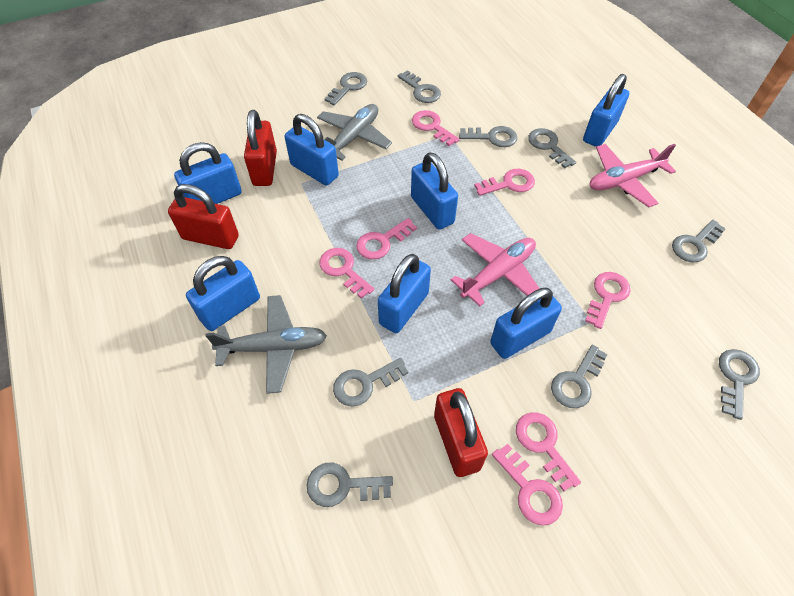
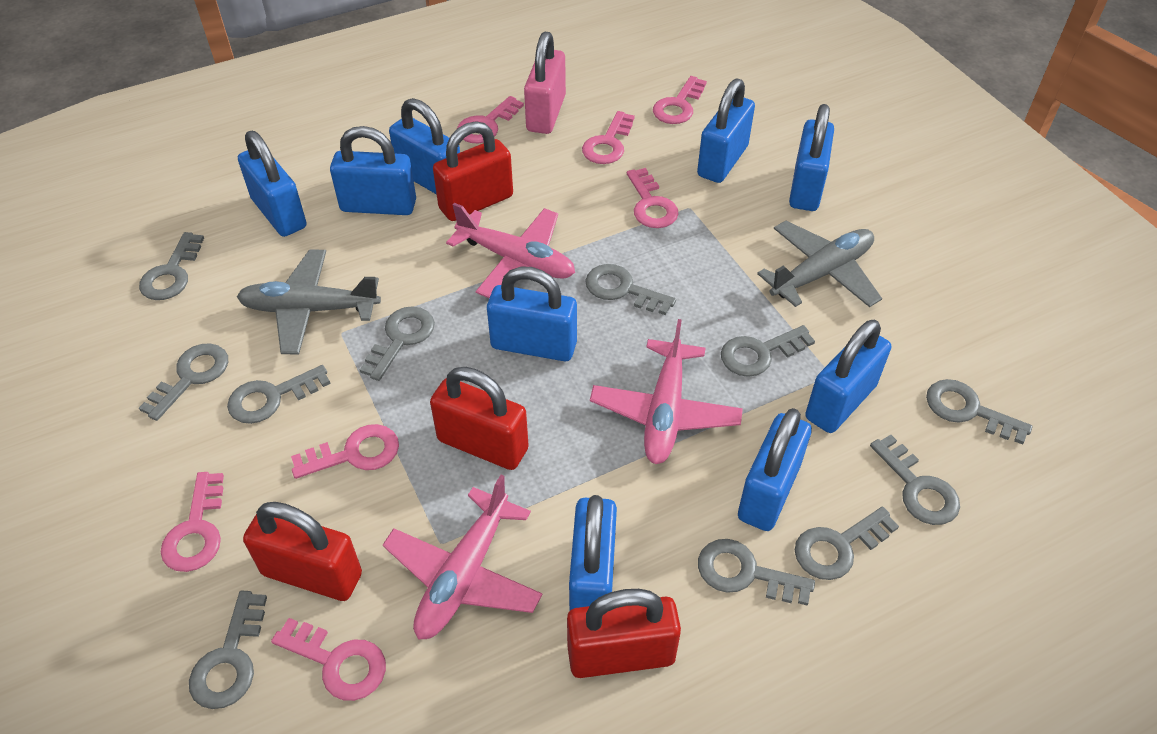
blue padlock: [174,142,242,204] [186,256,260,331] [285,114,339,185] [378,254,431,333] [411,152,458,230] [490,288,562,359] [583,74,630,147] = 7 -> [238,131,307,237] [330,126,416,215] [389,98,460,195] [487,267,577,361] [569,495,617,611] [697,79,755,183] [738,408,812,531] [789,104,834,211] [805,320,891,433] = 9
grey key: [306,462,393,507] [324,72,367,105] [333,358,408,407] [398,70,441,103] [459,126,517,147] [528,128,576,168] [551,345,608,408] [672,220,726,262] [719,349,760,420] = 9 -> [139,232,204,300] [139,343,228,421] [189,591,267,709] [227,365,331,424] [360,306,435,381] [585,264,676,315] [698,539,815,606] [721,325,815,377] [795,507,899,580] [870,435,960,525] [926,379,1033,445] = 11
pink padlock: none = 0 -> [524,32,566,134] = 1
pink plane: [451,233,540,306] [590,144,676,208] = 2 -> [383,475,542,640] [446,203,575,298] [590,319,743,464] = 3
red padlock: [168,184,239,249] [244,110,277,186] [434,388,488,477] = 3 -> [243,502,362,601] [430,367,529,470] [433,121,513,221] [567,589,681,678] = 4

